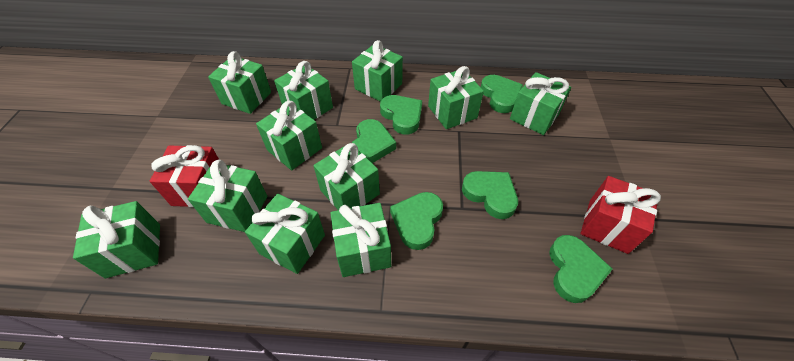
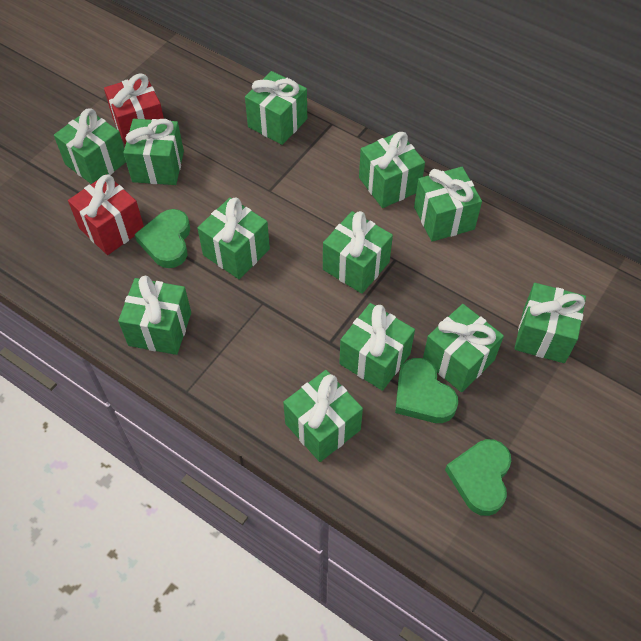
green gift: [73,201,160,278] [188,159,267,232] [208,51,271,114] [245,193,325,274] [256,101,322,170] [274,61,333,120] [313,143,380,210] [330,203,391,277] [352,40,403,101] [428,66,484,129] [510,72,571,135] = 11 -> [54,108,126,184] [118,276,191,355] [123,119,184,185] [198,197,270,279] [245,71,307,145] [283,370,363,462] [323,211,393,294] [339,303,415,391] [359,132,425,208] [414,167,482,242] [423,304,504,392] [514,283,586,363] = 12
green heart: [352,119,396,163] [380,95,422,134] [390,192,443,250] [462,171,518,219] [481,75,523,113] [549,235,613,303] = 6 -> [135,209,190,268] [395,358,458,423] [445,439,511,516] = 3

